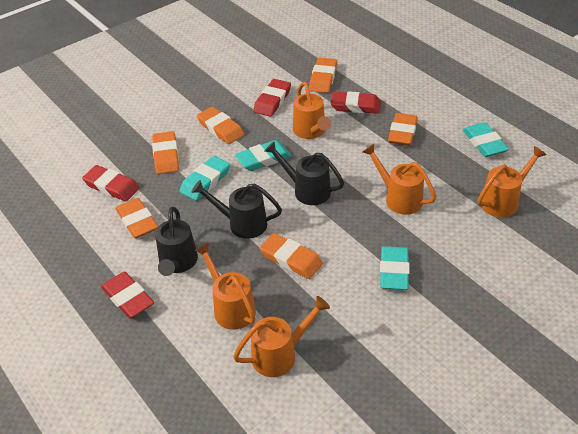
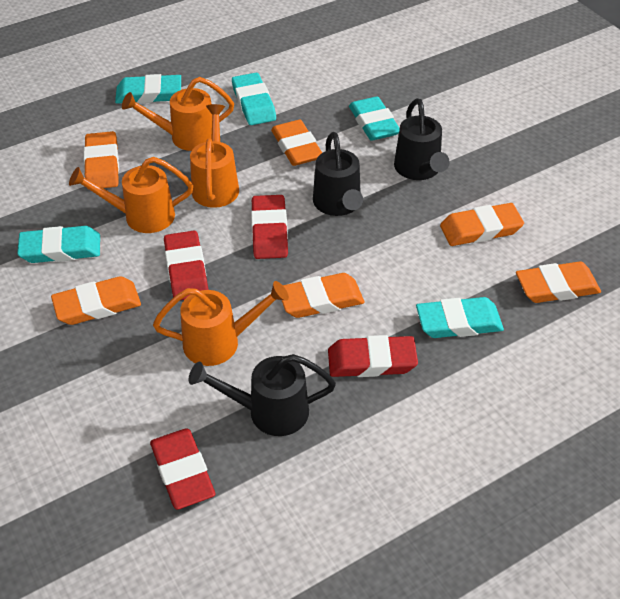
orange watering can: [194,243,256,330] [233,296,330,377] [293,82,331,139] [362,144,436,215] [478,146,547,218] = 5 -> [69,157,193,233] [122,77,234,151] [153,281,289,366] [190,104,239,208] = 4
turquoise eraser: [179,156,230,201] [235,140,292,171] [380,246,410,290] [463,122,509,157] = 4 -> [17,226,100,263] [115,74,181,104] [232,73,276,125] [349,96,400,141] [416,297,504,338] = 5

